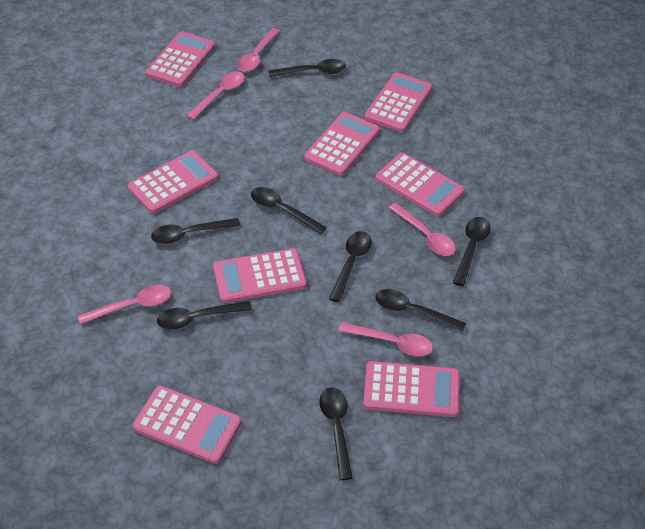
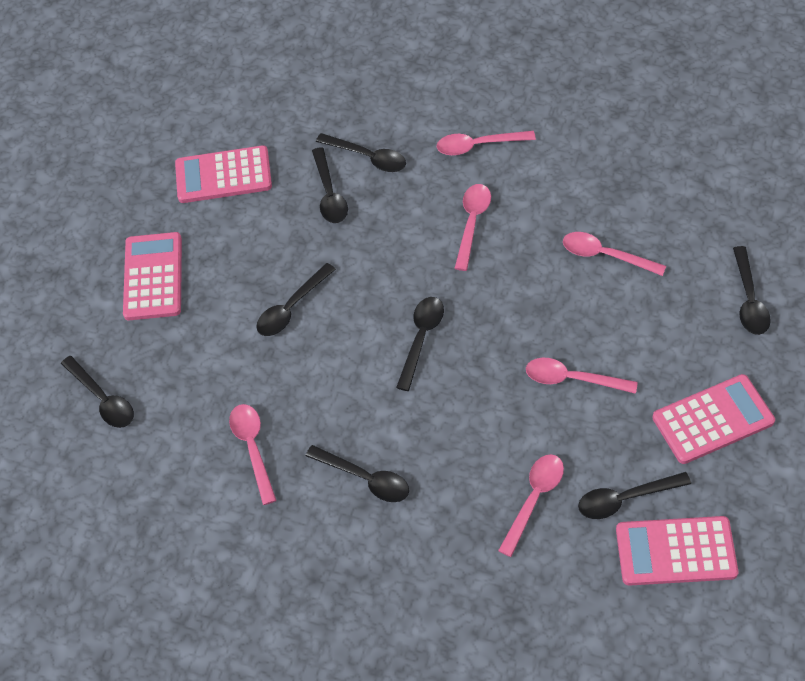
pink calculator: [128,151,218,214] [132,386,242,464] [146,31,215,87] [213,248,307,303] [304,112,380,176] [363,361,460,417] [365,72,432,132] [375,153,465,216] = 8 -> [123,232,182,320] [175,145,272,203] [616,516,738,586] [653,374,775,464] = 4
pink spoon: [78,285,171,324] [186,71,245,120] [237,28,280,72] [338,322,433,356] [389,203,456,256] = 5 -> [229,404,277,505] [437,131,536,156] [454,184,491,271] [498,454,564,557] [526,358,638,394] [563,232,666,276] = 6

